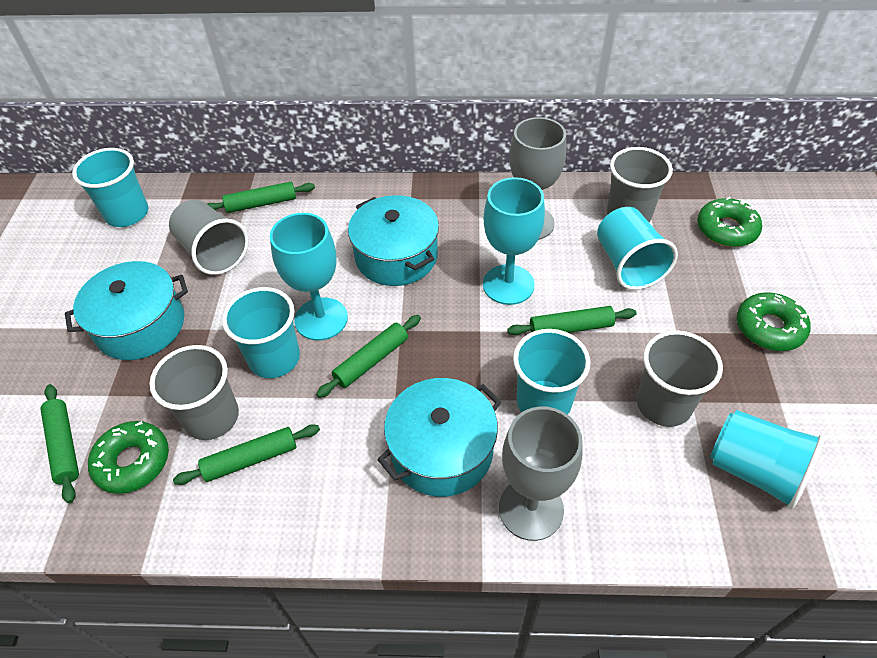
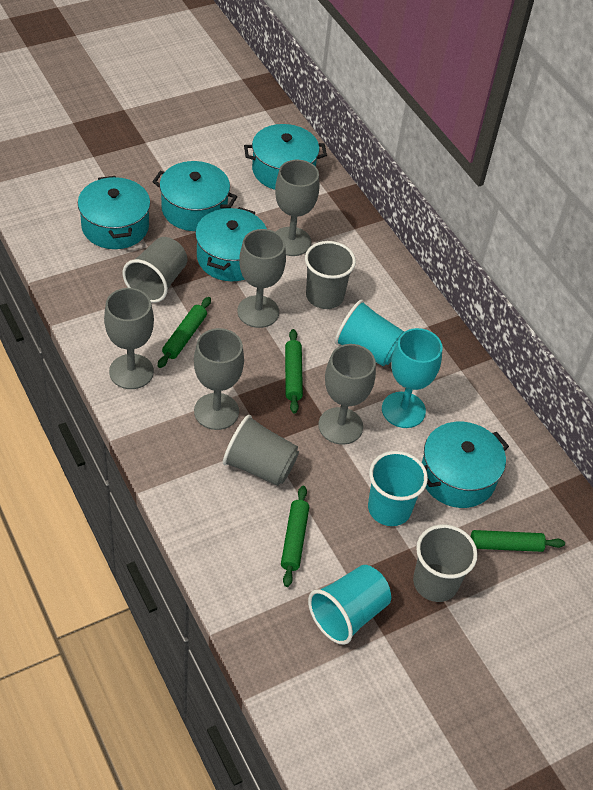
green donut: [88,421,169,494] [697,197,762,247] [737,292,811,351] = 3 -> none = 0
green rolling pin: [41,384,79,503] [173,425,320,485] [207,182,315,213] [316,315,421,398] [507,306,637,335] = 5 -> [158,297,211,368] [281,486,309,587] [285,329,303,413] [471,530,565,552] = 4
grey goblet: [499,406,583,541] [509,117,566,240] = 2 -> [104,288,154,389] [194,328,244,430] [237,229,286,328] [275,160,320,256] [318,344,376,445] = 5
turquoise cup: [72,148,148,227] [222,287,300,378] [513,329,591,415] [597,207,678,290] [710,410,825,509] = 5 -> [308,565,391,645] [335,300,404,367] [368,451,428,526] = 3
turquoise goblet: [270,213,348,341] [483,177,545,305] = 2 -> [382,328,443,428] = 1
turquoise pot: [65,261,188,360] [348,195,439,286] [377,378,501,497] = 3 -> [78,176,150,249] [152,161,237,231] [195,207,267,281] [244,124,327,190] [422,422,509,508] = 5

